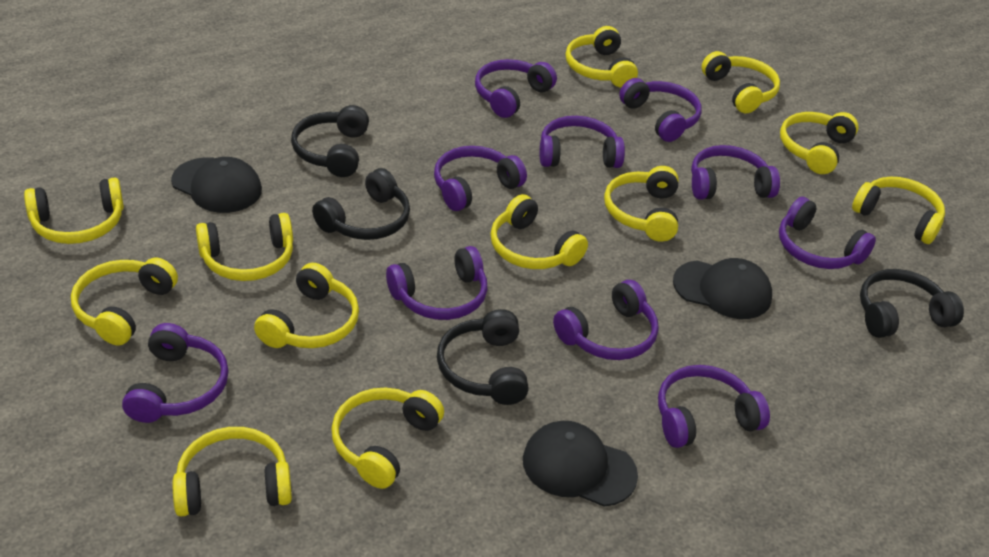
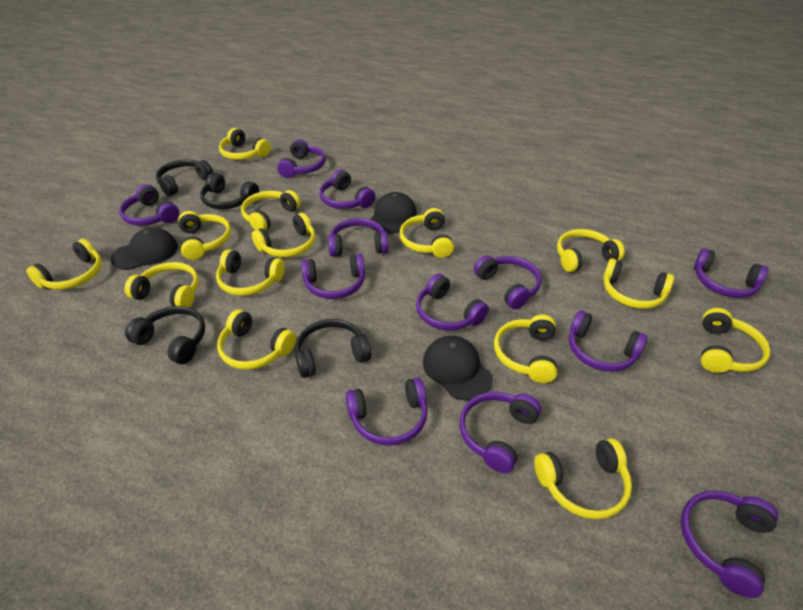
purple headphones: [122,323,229,423] [386,246,487,320] [434,146,527,211] [475,59,557,118] [539,116,625,168] [553,280,659,360] [619,78,702,142] [658,365,770,448] [691,145,780,199] [779,197,876,269] = 10 -> [119,184,179,226] [277,139,326,178] [301,254,365,299] [319,170,376,209] [328,218,388,257] [346,377,428,446] [416,274,489,331] [459,392,541,473] [474,256,541,309] [569,310,648,372] [681,490,778,598] [694,248,768,298] = 12
yellow headphones: [24,177,124,244] [71,258,178,345] [173,427,292,517] [196,213,293,281] [254,263,359,348] [331,388,444,489] [490,194,588,269] [565,26,638,88] [604,166,679,242] [701,51,780,113] [780,112,859,174] [852,177,945,244] = 12 -> [26,239,102,290] [125,262,199,308] [178,211,231,260] [216,249,285,296] [217,309,296,370] [219,128,271,160] [241,190,301,231] [252,213,315,257] [400,208,454,258] [494,315,557,383] [534,438,632,519] [557,229,625,272] [603,258,674,309] [701,308,770,373] = 14

